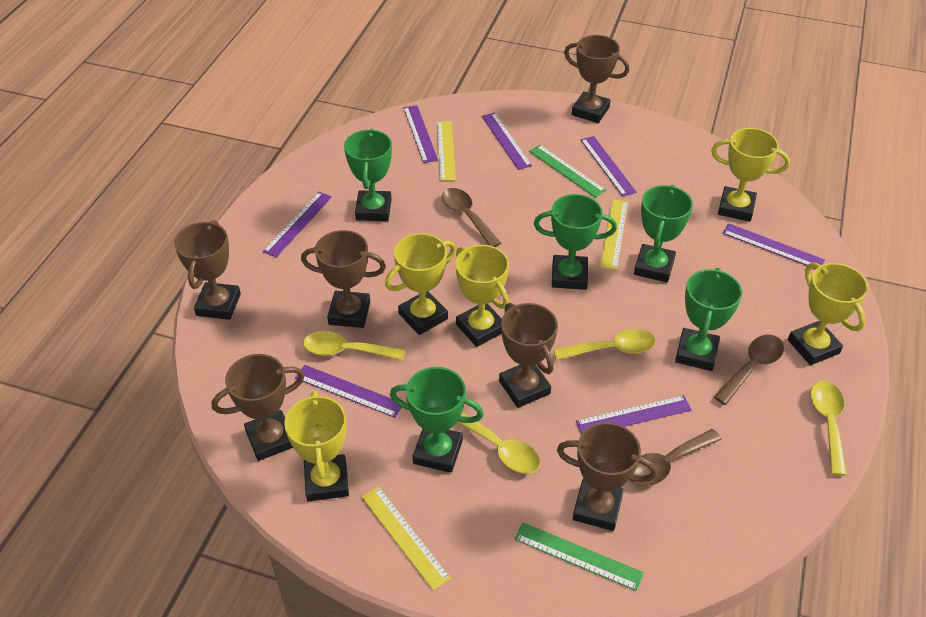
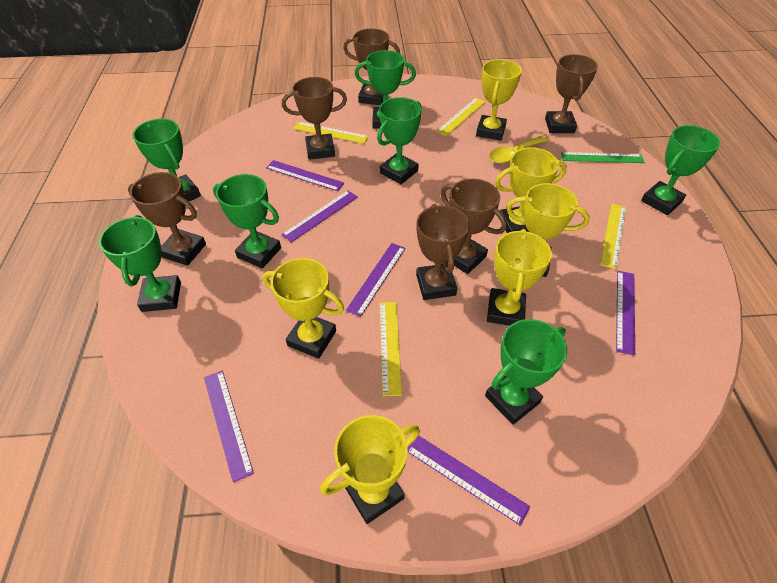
brown spoon: [442,188,501,247] [631,429,722,486] [714,335,784,405] = 3 -> none = 0
green ruler: [515,522,644,591] [529,145,606,198] = 2 -> [561,152,645,163] = 1
green trophy: [344,129,392,221] [390,367,484,473] [534,194,617,290] [634,185,693,282] [675,268,742,371] = 5 -> [99,215,181,312] [133,119,201,201] [213,174,281,269] [355,50,416,129] [377,97,422,184] [485,319,567,425] [641,125,720,215] = 7
purple ruler: [263,192,332,257] [295,365,402,418] [403,105,438,163] [482,112,532,170] [576,395,692,434] [581,136,637,196] [722,223,825,269] = 7 -> [204,371,254,482] [266,160,344,191] [281,191,358,242] [346,243,405,317] [408,435,530,526] [616,271,635,356] = 6
yellow ruler: [362,486,451,591] [437,121,456,181] [600,199,628,270] = 3 -> [293,122,369,144] [380,302,402,396] [436,98,486,136] [600,204,626,269] = 4
yellow spoon: [303,331,406,360] [457,412,540,474] [553,329,656,360] [810,381,847,476] = 4 -> [489,135,549,164] = 1
yellow trophy: [284,391,349,502] [385,233,456,335] [456,245,509,347] [711,128,790,222] [788,263,868,365] = 5 -> [263,258,344,359] [320,415,420,524] [476,59,522,141] [487,229,552,326] [495,147,567,233] [506,183,590,277] = 6

